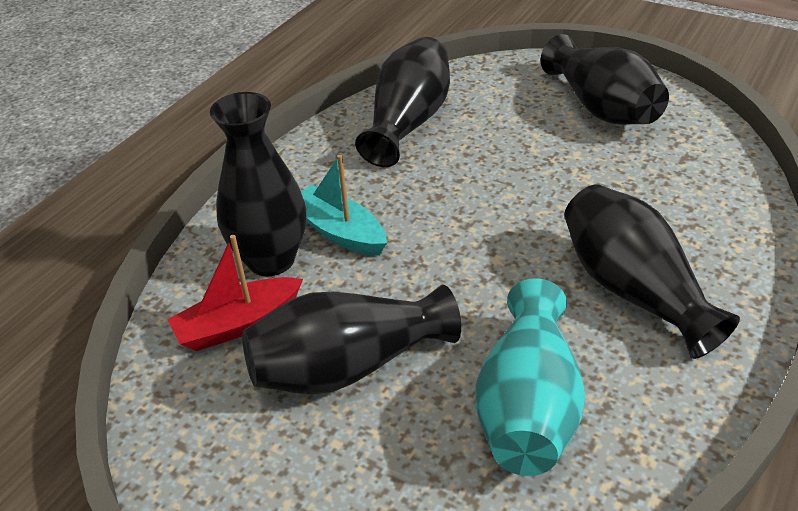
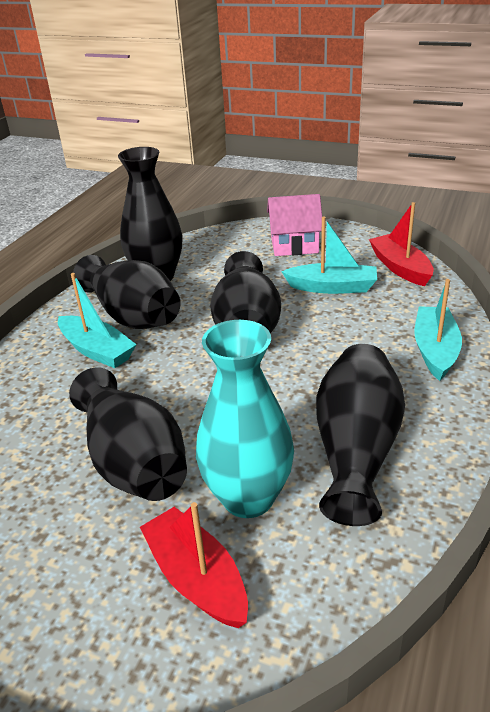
pink house: none = 0 -> [267,194,322,256] = 1
red boat: [167,235,303,351] = 1 -> [140,502,248,628] [369,202,434,286] = 2
turquoise boat: [301,155,387,256] = 1 -> [58,273,137,368] [281,217,377,294] [415,279,462,381] = 3

